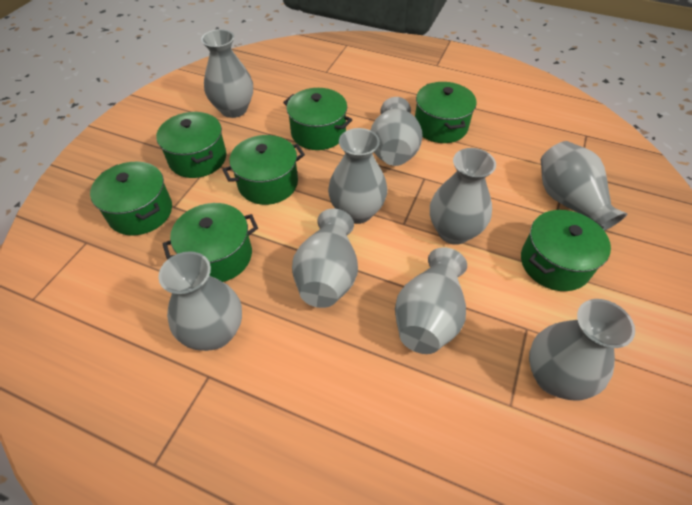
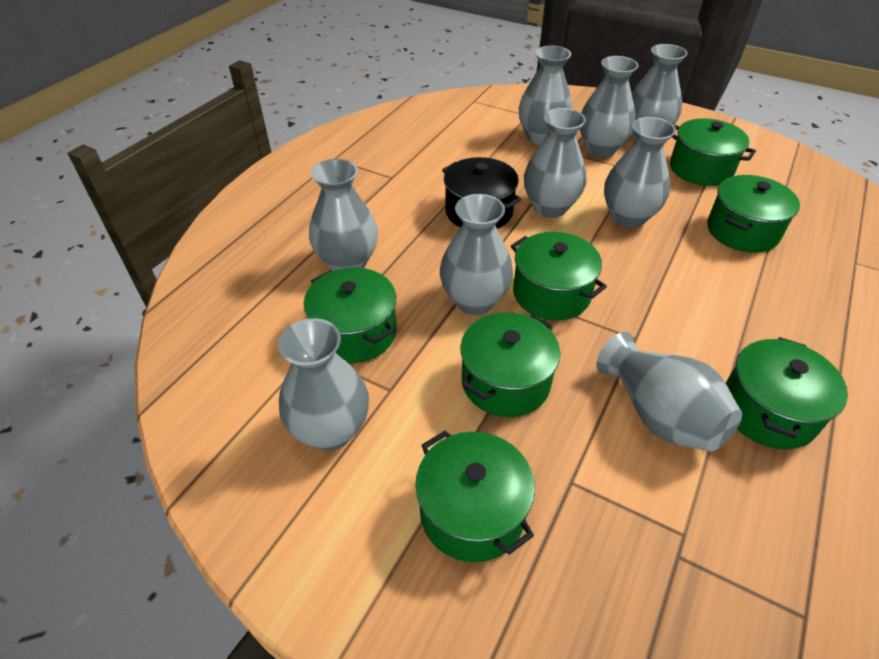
black pot: none = 0 -> [442,157,522,229] = 1

